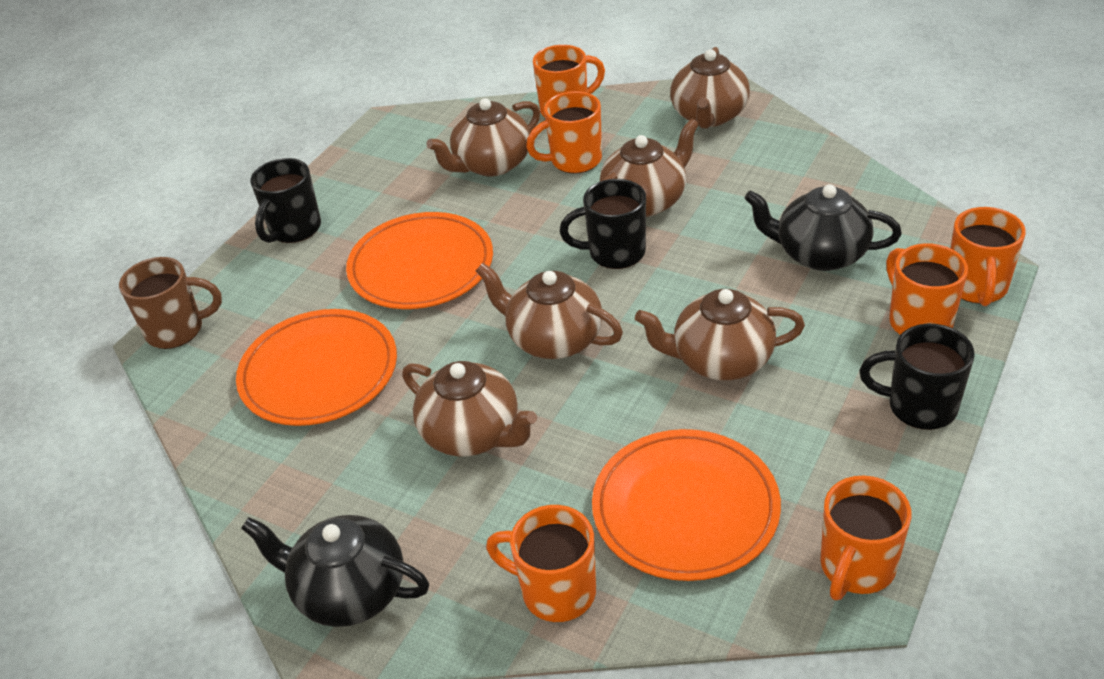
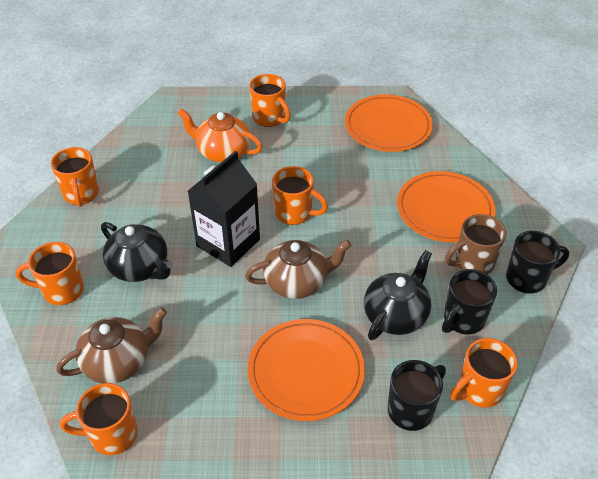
black carton: none = 0 -> [188,151,260,267] = 1
brown teapot: [402,361,537,456] [426,98,540,176] [476,263,623,359] [600,118,699,217] [635,289,805,380] [670,47,750,128] = 6 -> [56,308,167,384] [245,240,351,299] = 2
orange teapot: none = 0 -> [178,108,262,162] = 1

